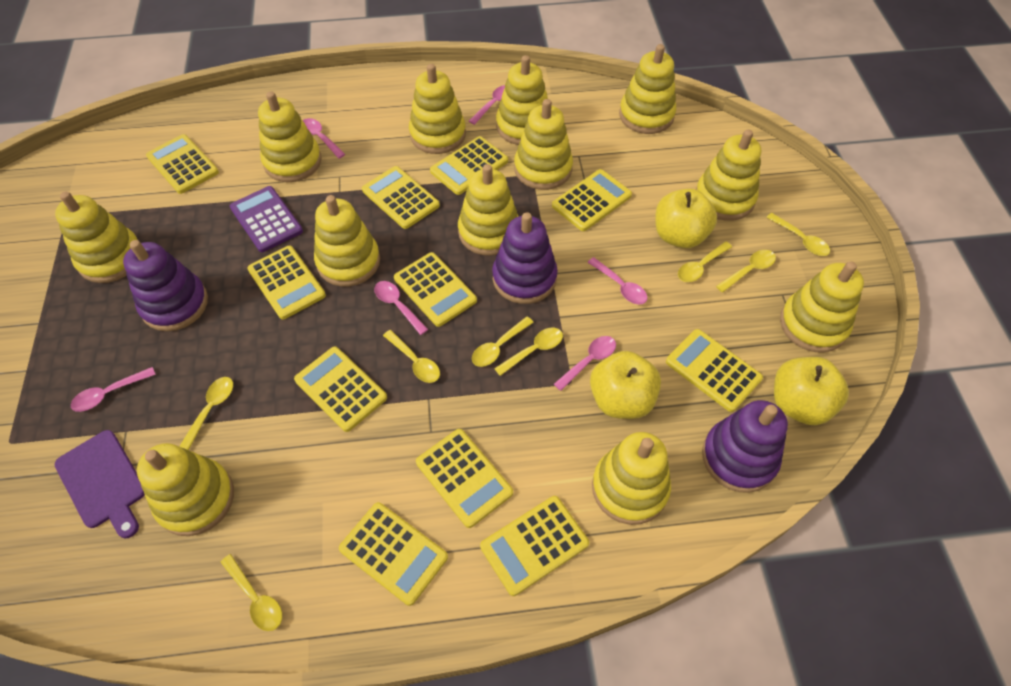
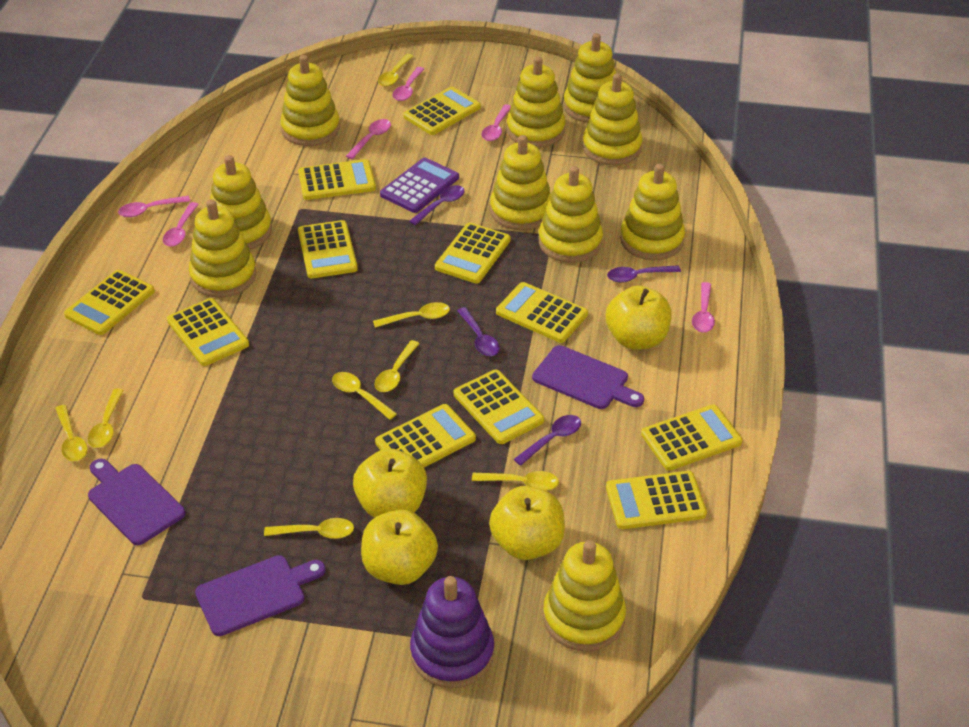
purple cutting board: [55,430,145,538] = 1 -> [88,459,185,545] [195,555,326,636] [532,345,644,409] = 3
purple spoon: none = 0 -> [410,185,465,225] [457,307,500,356] [514,415,581,466] [607,265,681,283] = 4
purple stacking toy: [123,240,208,331] [492,212,558,304] [702,400,788,493] = 3 -> [410,576,494,688] = 1
yellow apple: [590,351,661,419] [655,189,717,248] [774,357,849,425] = 3 -> [353,448,427,518] [361,510,438,585] [489,486,565,560] [606,286,672,350] = 4
yellow stacking toy: [55,192,139,283] [137,443,234,536] [258,91,322,182] [314,195,380,287] [409,64,466,154] [458,164,519,256] [496,55,548,145] [514,99,573,190] [592,432,671,525] [619,44,676,134] [696,129,761,221] [780,261,864,353] = 12 -> [189,199,256,298] [210,155,272,250] [280,55,340,146] [490,135,551,230] [507,56,566,148] [539,166,603,263] [543,540,626,651] [563,33,616,123] [582,73,643,166] [620,164,685,260] = 10

